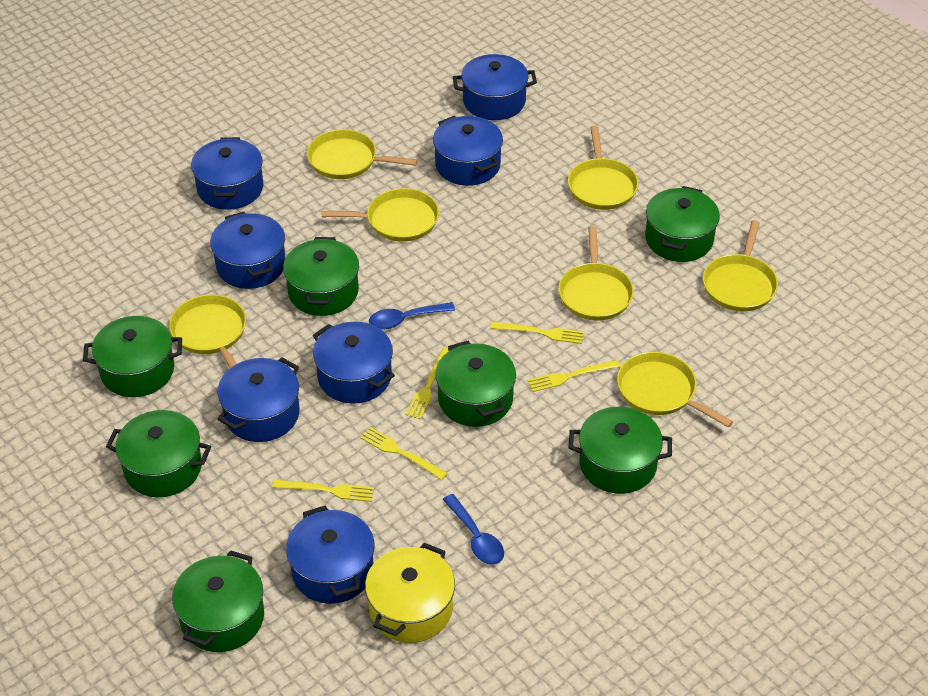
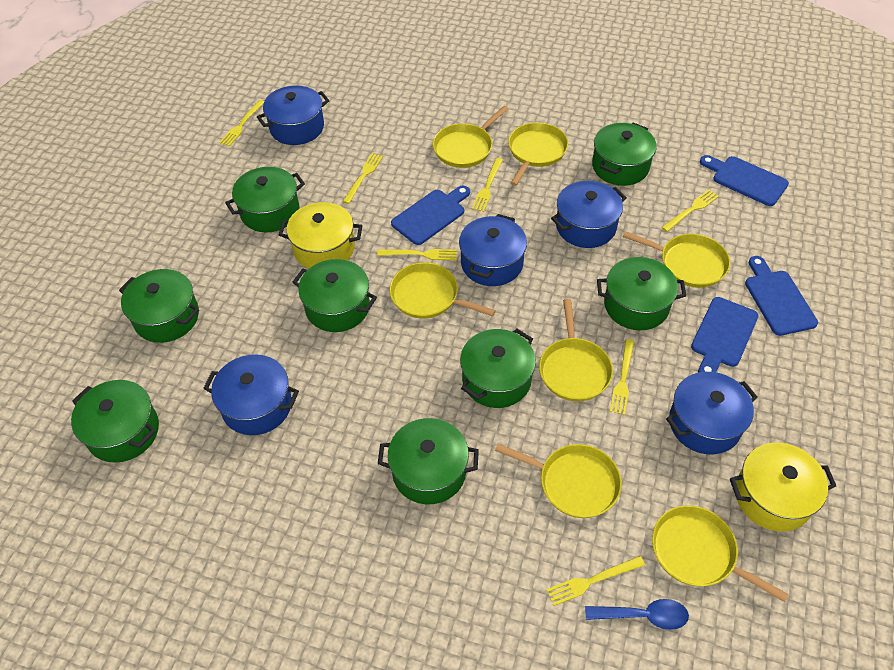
blue cutting board: none = 0 -> [391,186,470,245] [691,297,759,372] [700,155,789,206] [745,256,818,336] = 4
blue pot: [191,137,263,210] [210,212,286,289] [218,357,299,442] [286,506,375,604] [313,322,395,404] [433,116,503,186] [453,54,537,120] = 7 -> [203,354,299,435] [257,85,329,145] [459,214,527,286] [551,181,627,248] [666,372,758,454] = 5
blue spoon: [369,302,455,329] [442,494,504,565] = 2 -> [585,599,689,630] = 1
green pot: [83,316,182,397] [106,410,211,497] [172,550,264,652] [283,237,359,316] [435,341,516,427] [568,407,672,494] [645,186,720,262] = 7 -> [71,380,159,463] [119,269,199,343] [225,167,305,232] [293,259,377,332] [378,418,479,505] [460,329,536,408] [592,123,657,186] [597,257,686,330] = 8
yellow fork: [272,480,374,502] [360,427,448,480] [405,347,448,419] [490,322,584,344] [527,360,621,392] = 5 -> [219,100,264,146] [342,153,383,204] [377,249,457,260] [472,158,503,212] [546,556,645,606] [610,339,634,415] [662,189,719,232] = 7
yellow pot: [365,543,455,643] = 1 -> [279,202,363,269] [730,442,836,531] = 2

